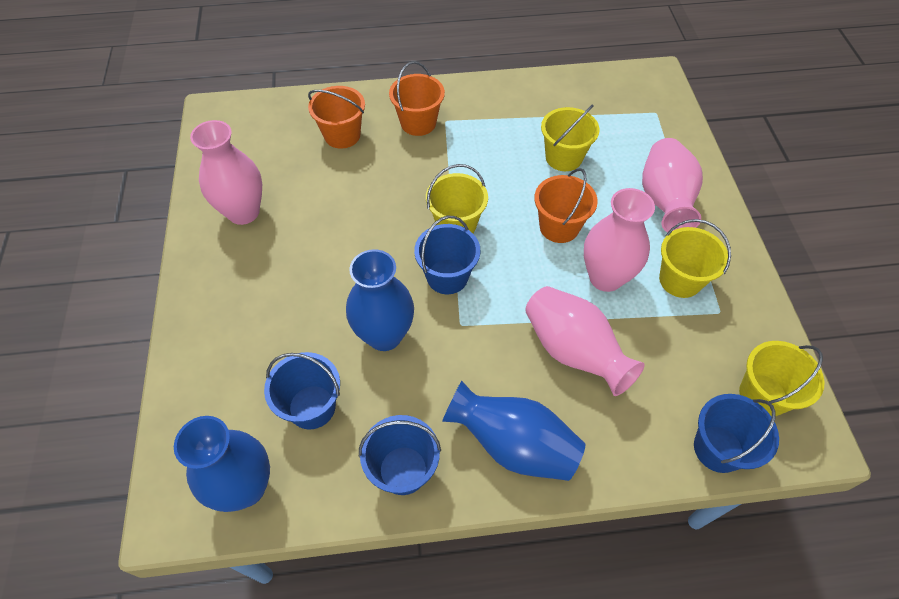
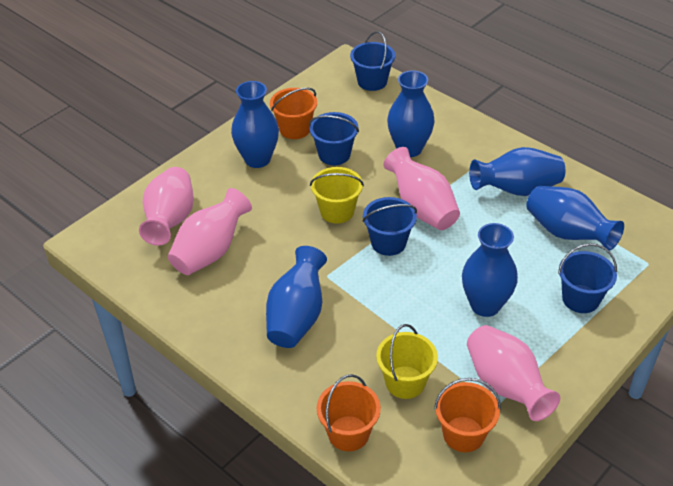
blue vase: [174,416,270,512] [346,249,414,351] [442,381,585,481] = 3 -> [231,81,279,168] [266,246,327,348] [387,70,435,157] [462,223,518,317] [469,147,565,196] [527,186,624,251] = 6
yellow bucket: [426,164,488,233] [541,104,600,171] [659,219,731,298] [739,341,825,417] = 4 -> [310,167,364,224] [376,324,438,399] = 2

